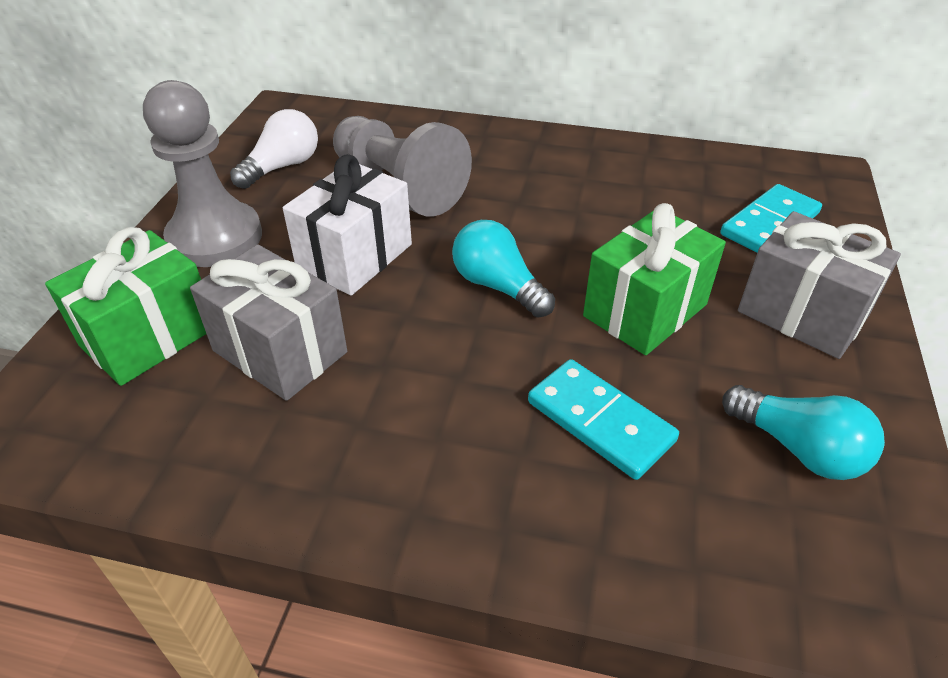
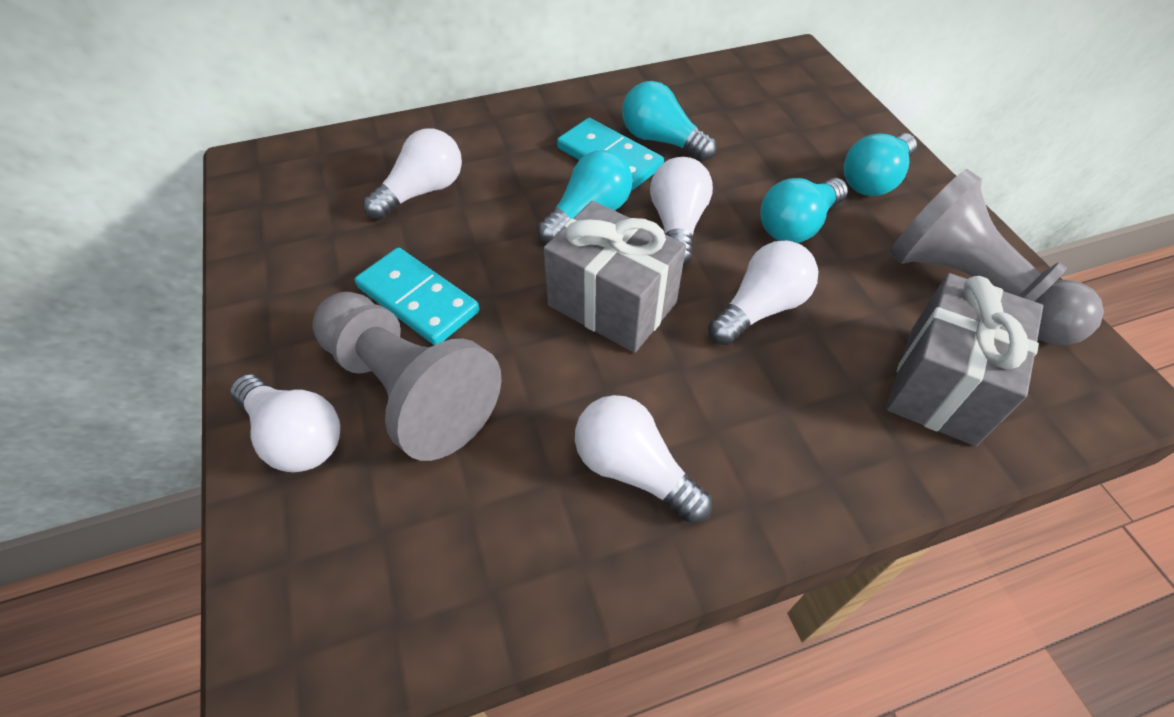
green gift: [45,227,206,386] [583,203,726,355] = 2 -> none = 0
turquoise light bulb: [452,220,555,318] [722,385,885,480] = 2 -> [537,150,632,244] [622,81,717,161] [760,178,848,243] [844,133,917,196] = 4
white gift: [283,154,412,296] = 1 -> none = 0
white light bulb: [230,109,318,189] = 1 -> [230,374,340,472] [363,128,462,220] [575,395,712,523] [650,157,713,266] [708,240,818,345] = 5

